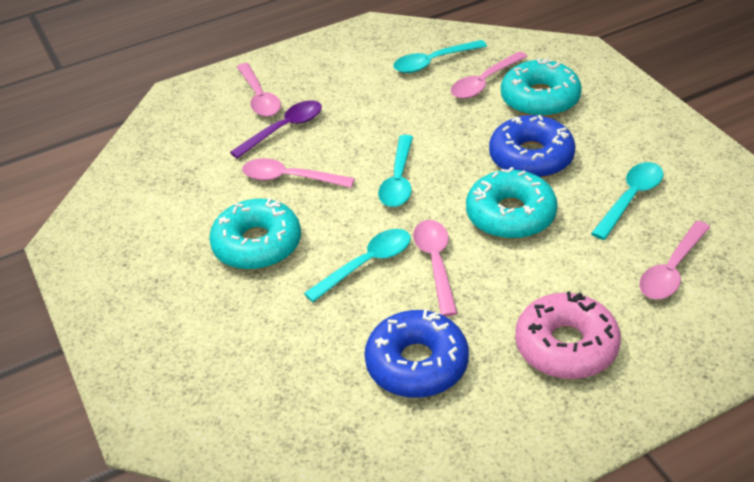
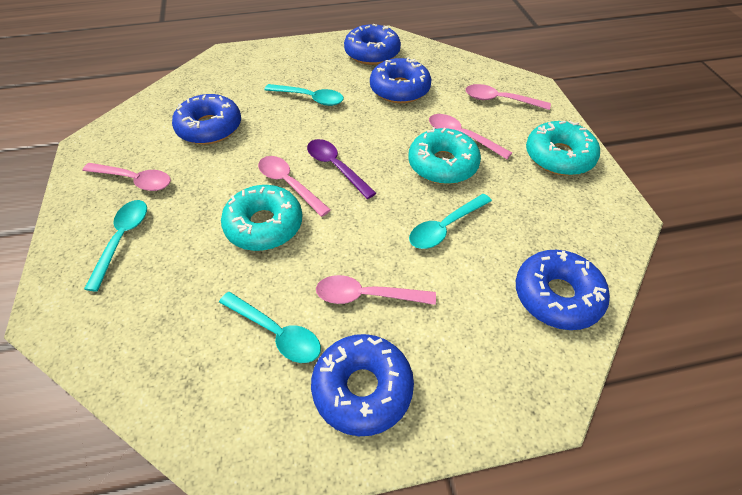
blue donut: [364,309,469,398] [489,115,576,178] = 2 -> [172,94,241,144] [311,334,414,436] [344,24,401,65] [370,57,431,103] [516,250,610,330] = 5
pink donut: [515,291,621,379] = 1 -> none = 0

